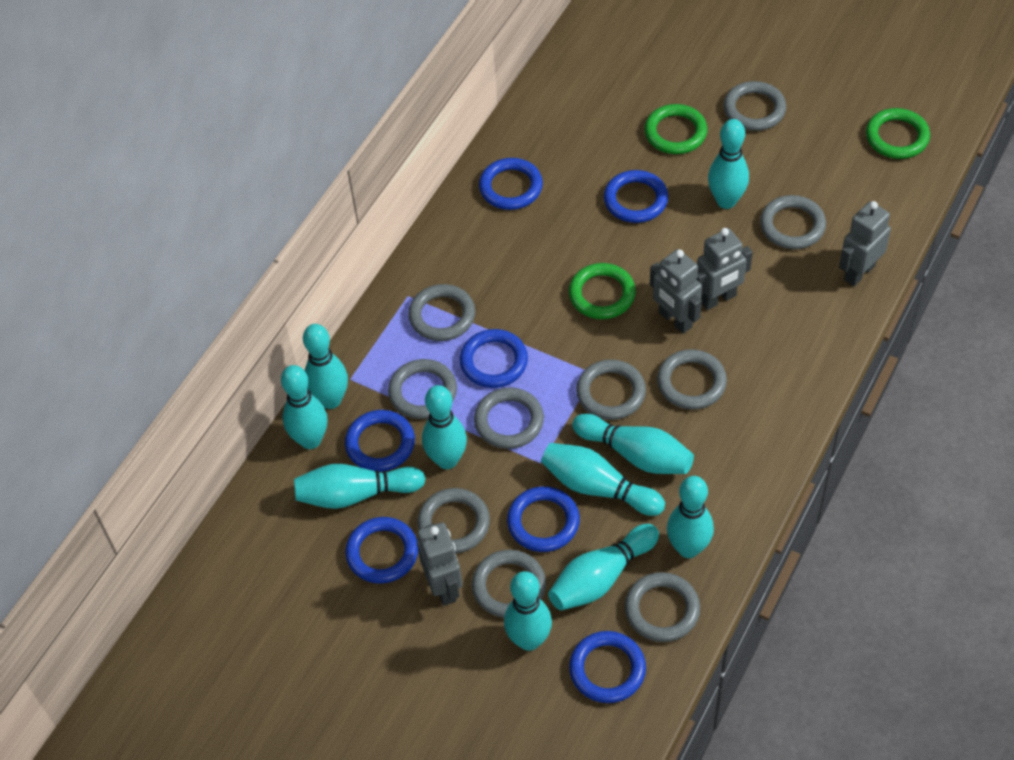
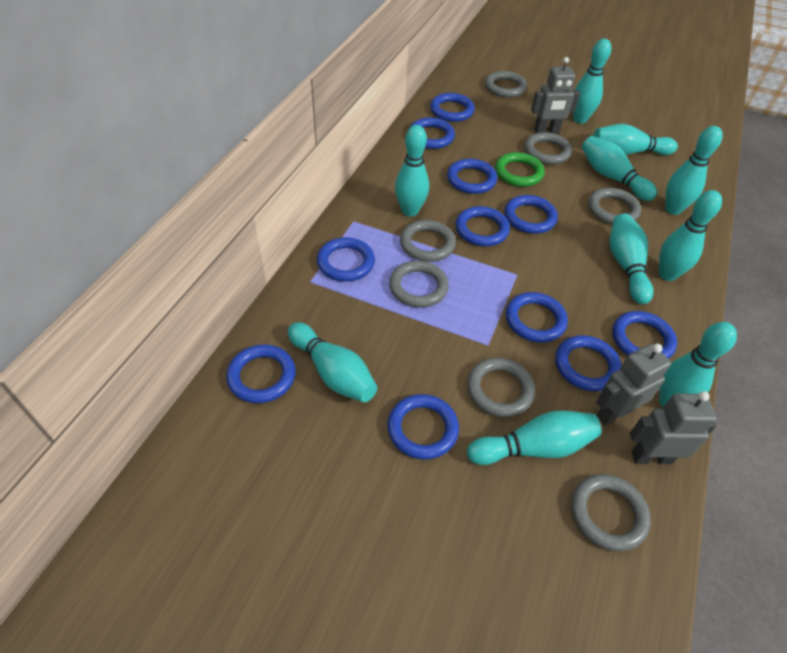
blue ring: [345,410,415,472] [345,517,418,584] [460,329,528,388] [479,158,543,210] [507,486,580,552] [569,631,646,703] [604,170,668,223] = 7 -> [226,344,296,403] [317,237,375,282] [387,394,459,460] [409,118,455,149] [430,93,475,122] [447,159,497,194] [456,206,510,246] [504,195,558,234] [506,292,568,343] [555,335,622,391] [612,311,677,359] = 11
green ring: [569,263,636,319] [644,104,708,154] [866,108,930,159] = 3 -> [495,152,545,187] = 1
grey ring: [388,359,457,419] [408,284,475,341] [417,488,490,554] [472,550,546,618] [474,388,544,449] [576,359,646,420] [625,572,700,642] [657,349,727,410] [723,81,786,131] [760,195,826,249] = 10 -> [389,261,449,308] [400,220,456,262] [467,358,535,417] [485,71,527,98] [524,132,572,165] [571,474,651,551] [588,188,641,224] = 7
grey robot: [417,522,463,606] [650,249,702,334] [697,228,753,310] [839,201,891,286] = 4 -> [531,57,580,133] [596,343,671,426] [630,391,717,464] = 3

